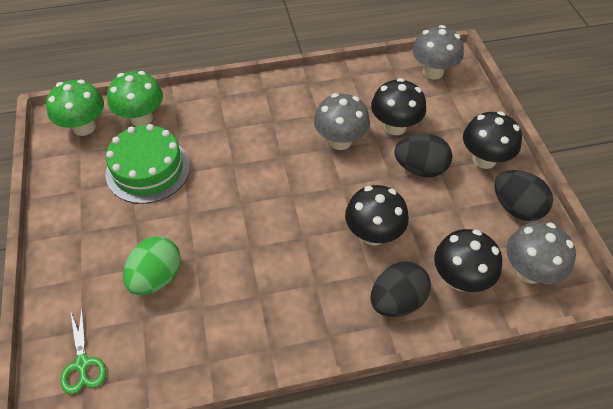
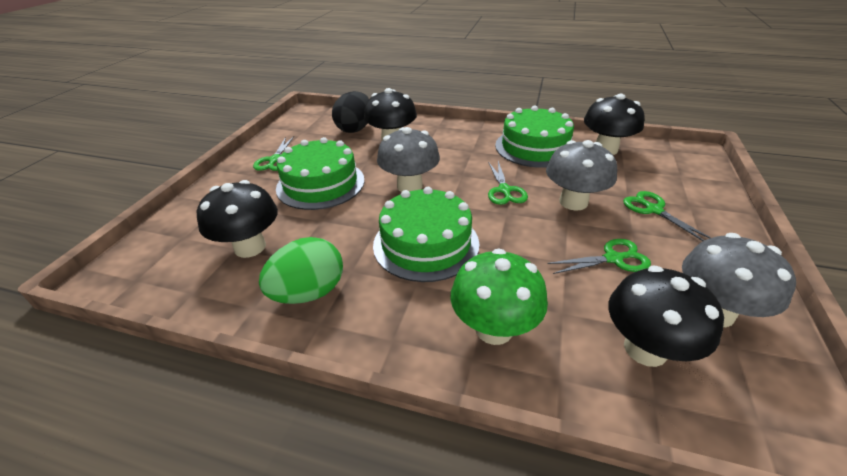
black egg: [371,262,431,317] [394,134,452,177] [494,170,553,221] = 3 -> [332,91,369,133] = 1
green cake: [105,124,190,204] = 1 -> [276,137,365,210] [373,187,479,282] [495,106,574,168] = 3
green mushroom: [46,80,104,136] [107,71,163,126] = 2 -> [450,249,548,345] = 1
green scissors: [60,308,106,394] = 1 -> [253,136,294,171] [488,161,528,205] [547,239,651,274] [623,191,711,241] = 4

